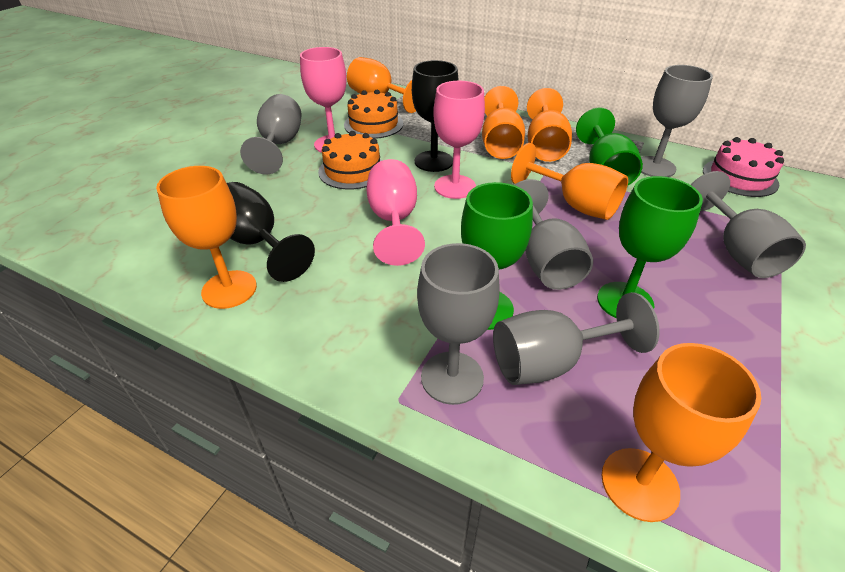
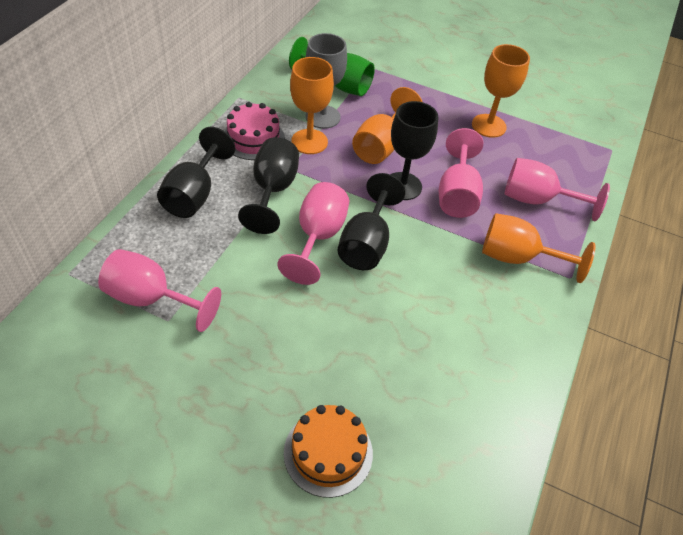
black goblet: [227,182,315,282] [412,60,459,172] = 2 -> [157,127,235,218] [238,137,299,234] [337,173,406,270] [390,101,438,200] = 4
green goblet: [461,182,533,330] [576,108,643,185] [597,176,703,319] = 3 -> [289,37,375,96] = 1
grey goblet: [240,94,302,174] [417,243,500,405] [493,292,660,385] [515,179,593,290] [641,65,713,177] [691,171,806,278] = 6 -> [305,33,347,129] = 1
orange cake: [318,131,382,190] [344,90,403,139] = 2 -> [284,405,373,498] = 1
orange goblet: [156,166,257,309] [347,57,416,113] [482,86,525,159] [511,143,628,220] [527,88,572,162] [601,343,761,522] = 6 -> [290,57,334,154] [352,87,422,164] [472,44,530,138] [482,213,595,283] = 4
pink goblet: [300,47,347,153] [367,159,425,266] [433,81,485,199] = 3 -> [98,249,221,332] [277,182,349,285] [439,128,483,218] [504,158,610,221] = 4

